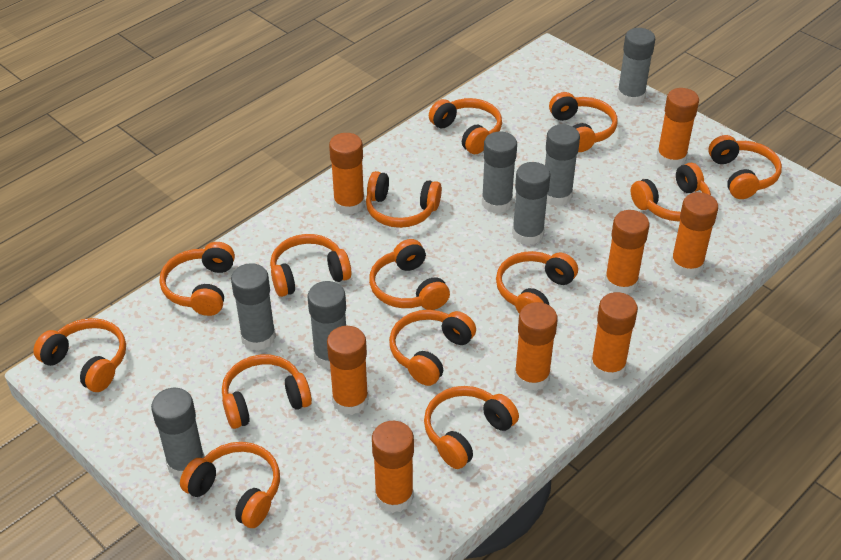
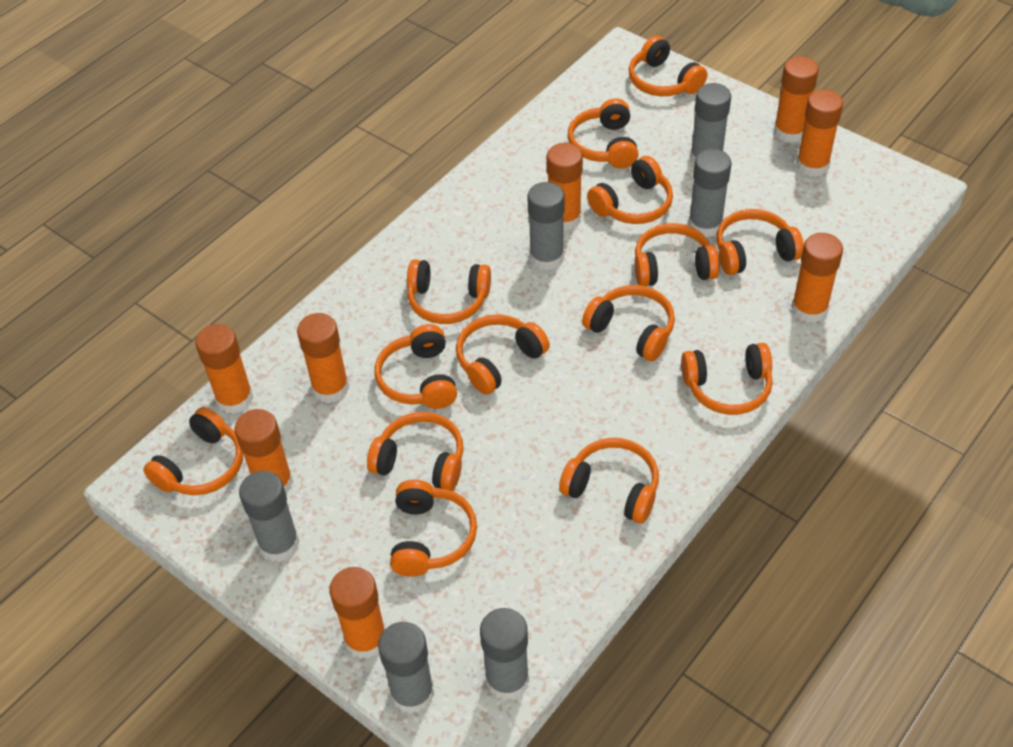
grey glue stick: [151,388,205,478] [231,263,276,351] [307,281,346,369] [482,132,517,214] [512,162,550,245] [545,124,580,206] [617,28,655,105] = 7 -> [239,471,300,562] [378,622,434,714] [480,608,529,700] [528,182,565,270] [688,149,732,237] [690,83,731,165] = 6

